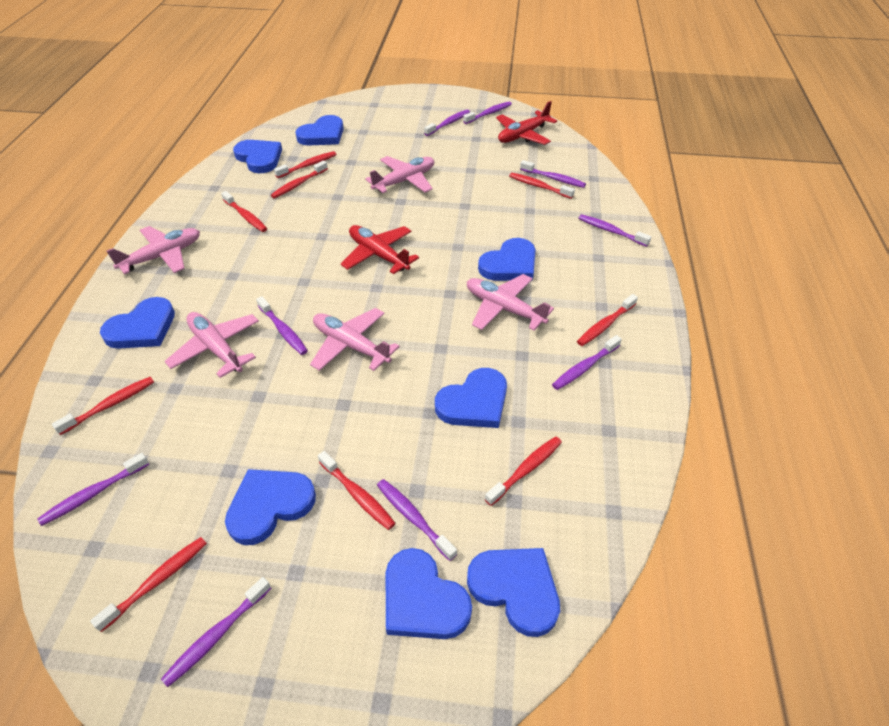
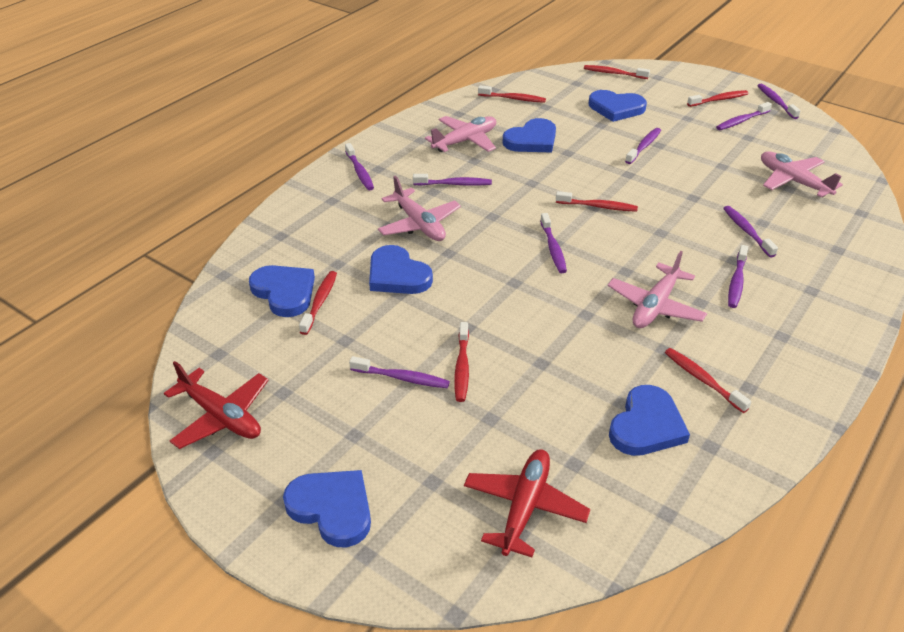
blue heart: [100,297,175,349] [225,469,316,545] [233,140,282,173] [295,115,344,146] [386,548,472,639] [435,368,507,428] [467,548,560,637] [478,238,535,281] = 8 -> [249,265,315,317] [283,470,371,547] [369,245,433,294] [503,118,556,153] [589,90,647,122] [609,385,690,456] = 6
pink plane: [106,226,200,274] [165,312,259,378] [310,308,400,371] [365,156,434,193] [467,274,554,331] = 5 -> [378,176,461,241] [425,116,496,152] [608,251,707,328] [761,152,843,197] = 4
red toothbrush: [52,377,154,435] [90,537,207,632] [221,191,267,232] [271,160,328,199] [274,151,337,178] [318,451,395,530] [485,436,562,506] [509,173,575,199] [577,294,638,346] = 9 -> [299,271,337,335] [454,322,469,402] [478,86,546,103] [556,191,638,212] [584,65,650,79] [665,348,751,413] [687,90,749,107] = 7

